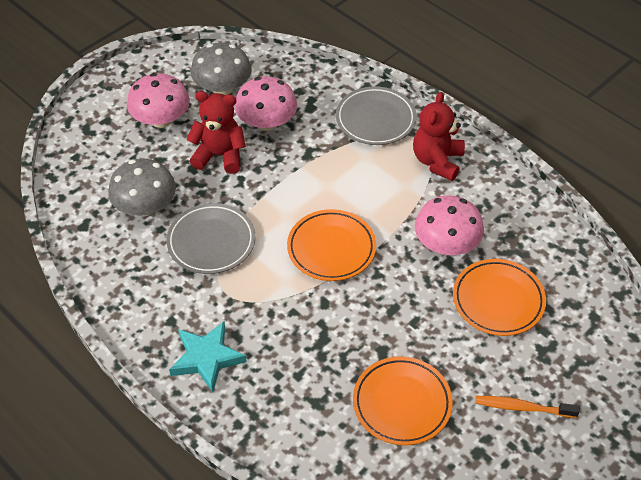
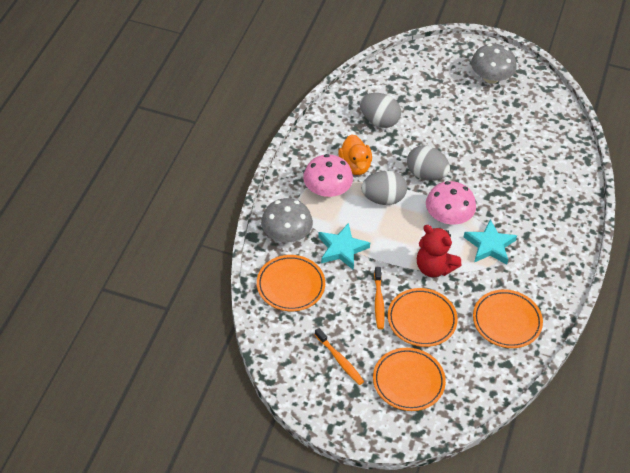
grey egg: none = 0 -> [360,93,401,128] [361,171,407,205] [407,145,450,181] = 3
grey plate: [166,203,255,274] [336,86,416,145] = 2 -> none = 0
orange duck: none = 0 -> [338,134,372,175] = 1
orange plate: [287,209,376,281] [353,356,453,446] [453,259,546,336] = 3 -> [257,255,325,311] [373,348,446,411] [388,288,458,347] [473,289,543,348] = 4
orange toothbrush: [475,396,580,418] = 1 -> [315,328,364,385] [374,267,385,329] = 2
pink mushroom: [127,73,190,128] [235,76,297,131] [415,195,484,255] = 3 -> [303,154,353,197] [426,181,476,224] = 2
red teddy bear: [186,91,246,174] [413,92,465,181] = 2 -> [417,225,461,277] = 1
turquoise star: [169,322,247,393] = 1 -> [318,223,370,270] [464,219,517,265] = 2

